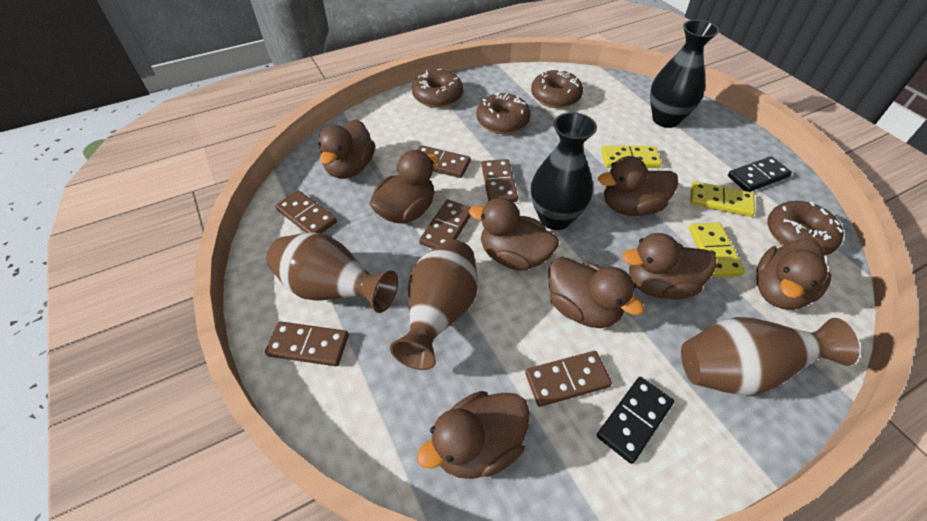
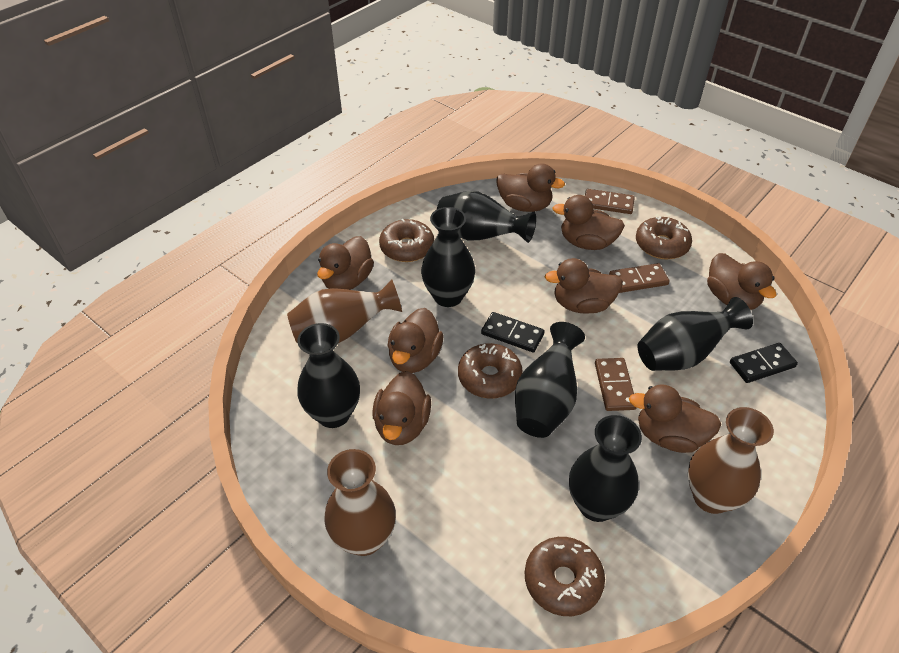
black vase: [531,112,597,230] [650,20,719,128] = 2 -> [297,323,360,428] [421,207,475,307] [437,191,536,243] [515,322,585,438] [569,415,642,522] [637,297,753,371] = 6
brown domino: [265,321,349,366] [275,190,337,234] [418,145,471,178] [419,200,472,249] [481,159,518,202] [525,351,612,407] = 6 -> [585,189,635,214] [595,358,637,411] [609,263,670,293] = 3
yellow domino: [601,146,662,168] [689,223,745,277] [690,181,755,217] = 3 -> none = 0

